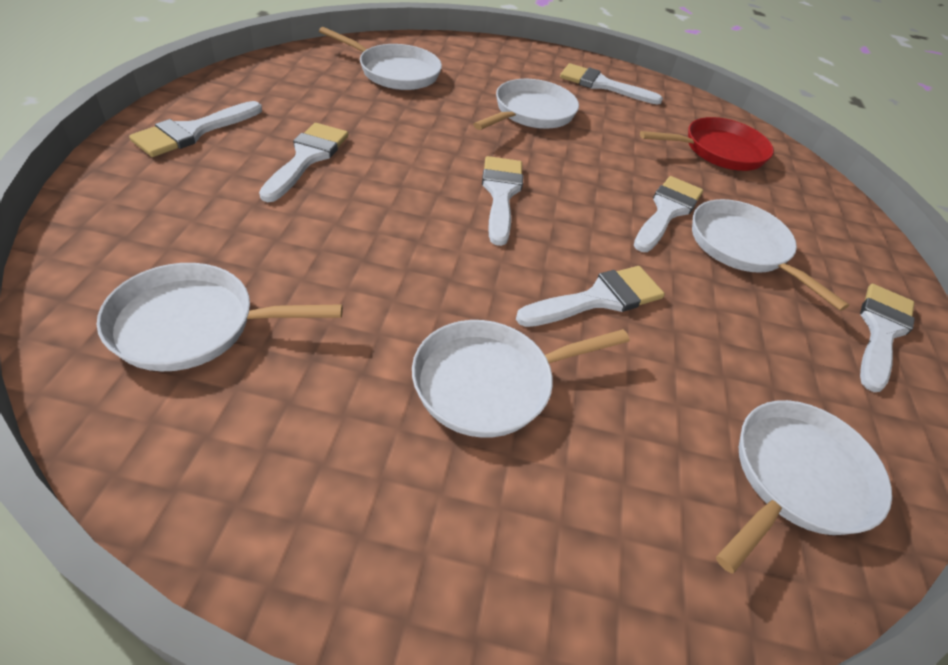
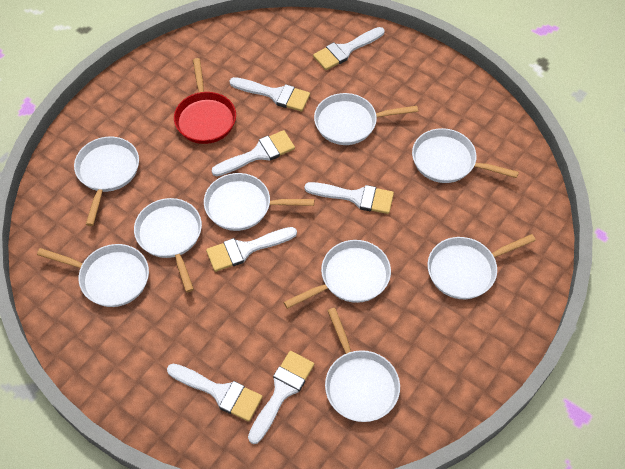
white pan: [97,263,343,371] [319,27,442,90] [412,320,630,438] [473,79,579,130] [692,199,849,311] [716,400,892,573] = 6 -> [37,244,149,307] [74,137,139,226] [134,198,202,292] [204,173,314,231] [283,240,391,309] [314,93,418,145] [325,308,400,422] [412,128,519,183] [427,234,536,299] = 9

